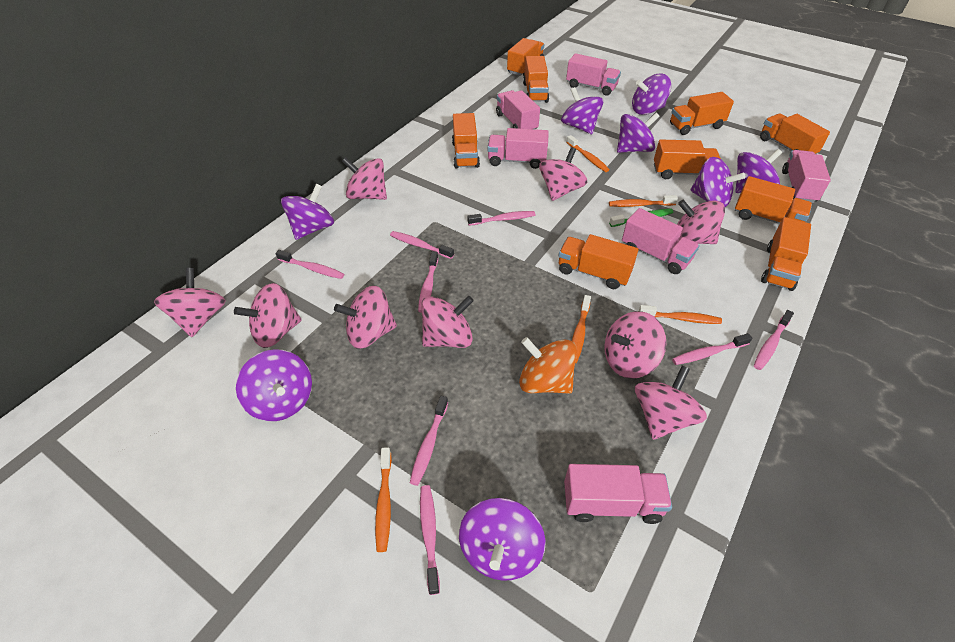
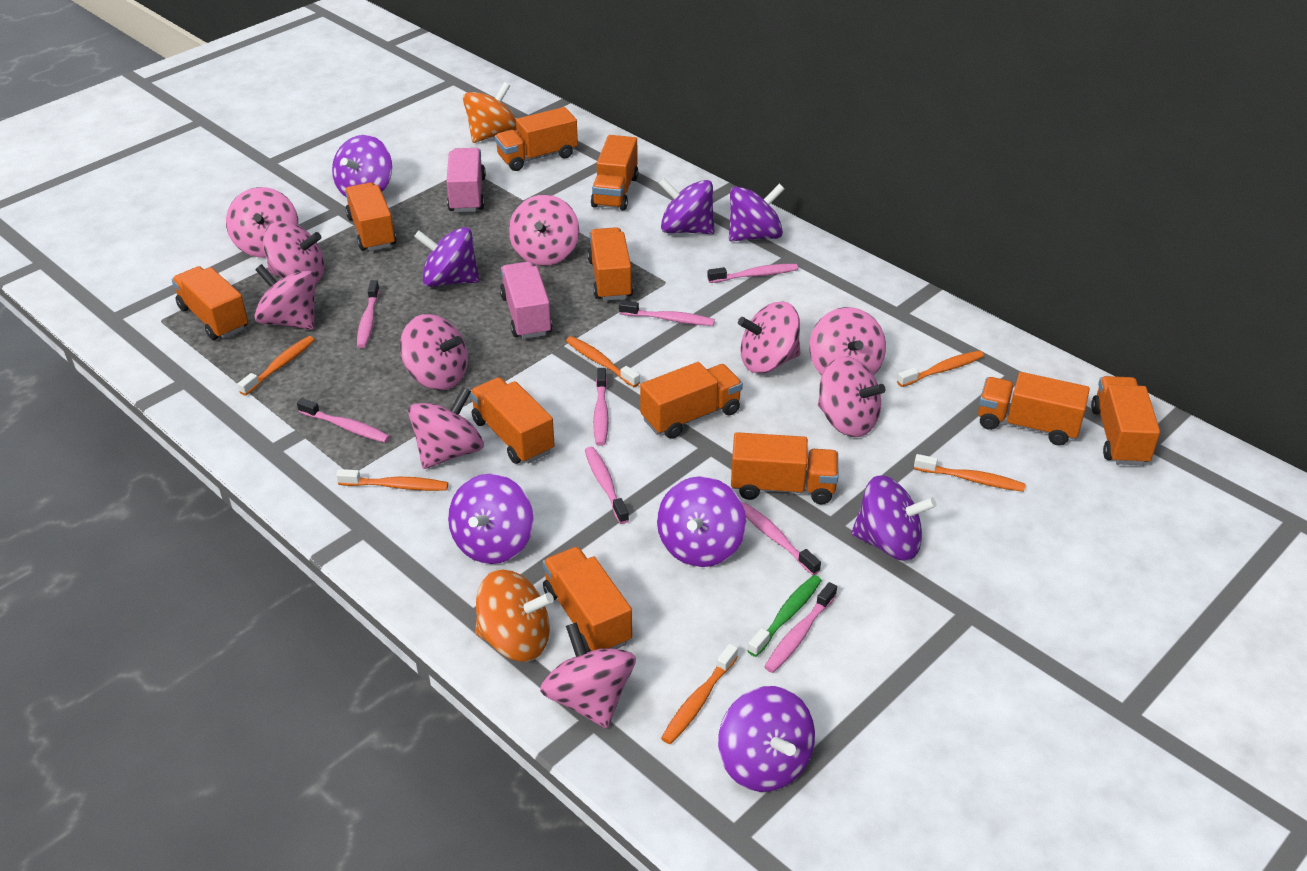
orange spinning top: [519,337,577,394] = 1 -> [463,82,517,143] [475,569,554,662] = 2
orange toothbrush: [375,447,392,552] [566,135,610,172] [572,295,591,363] [609,195,678,207] [639,305,722,324] = 5 -> [238,336,315,396] [336,469,448,491] [566,336,640,387] [661,644,738,744] [897,350,984,387] [914,454,1025,492] = 6
orange truck: [452,113,480,169] [507,38,545,76] [523,56,549,103] [559,234,639,289] [654,139,721,179] [670,92,734,135] [735,176,812,224] [760,113,830,154] [761,217,811,291] = 9 -> [171,266,248,340] [345,182,396,251] [470,377,555,464] [495,107,578,171] [543,547,632,652] [587,227,633,301] [591,135,639,210] [640,362,743,439] [731,432,838,504] [978,372,1090,445] [1091,376,1160,465] = 11
pink spinning top: [154,268,226,337] [234,283,302,348] [334,286,397,349] [342,157,387,200] [421,296,474,348] [539,147,587,201] [604,311,666,379] [635,366,707,440] [677,200,725,244] = 9 -> [226,187,298,258] [254,264,316,330] [263,221,325,283] [400,314,468,390] [408,387,484,469] [509,195,579,266] [540,622,636,728] [738,301,800,373] [809,307,886,375] [818,356,885,437] = 10
pink truck: [488,128,549,169] [496,90,540,129] [564,464,672,524] [566,53,621,96] [622,208,700,274] [782,150,831,203] = 6 -> [446,148,486,212] [500,261,552,339] = 2

